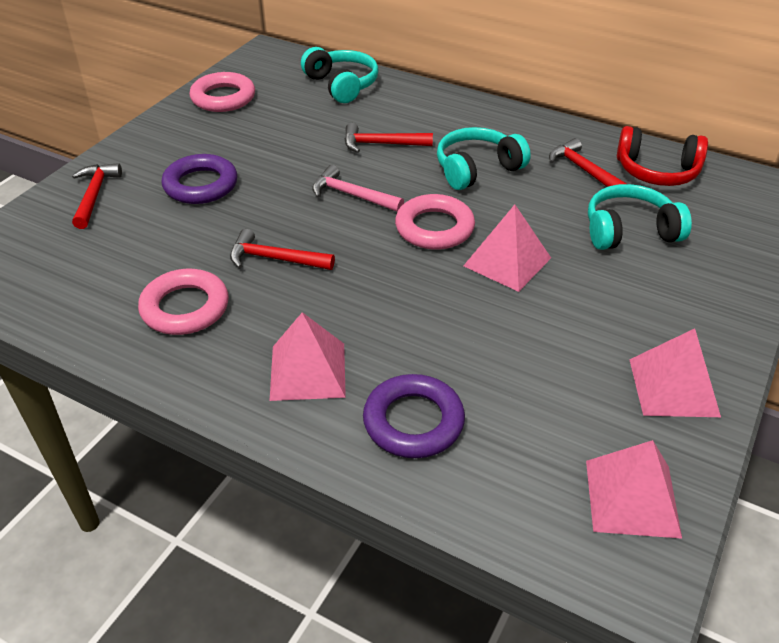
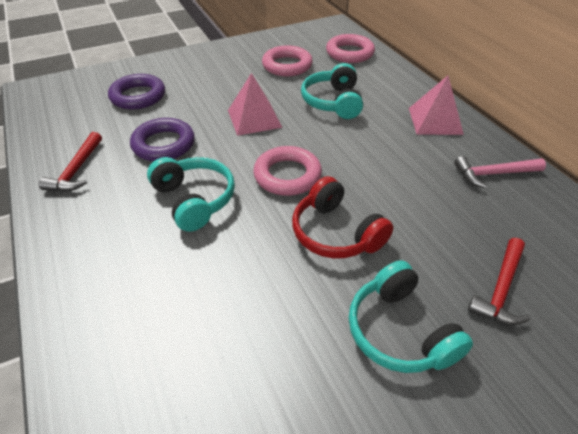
pink pyramid: [270,312,346,401] [464,204,551,292] [586,440,682,539] [629,328,721,417] = 4 -> [228,73,282,136] [409,75,464,135] = 2
red hammer: [72,163,122,229] [230,229,335,270] [345,123,433,153] [549,138,627,187] = 4 -> [39,132,102,192] [468,238,531,325] = 2

